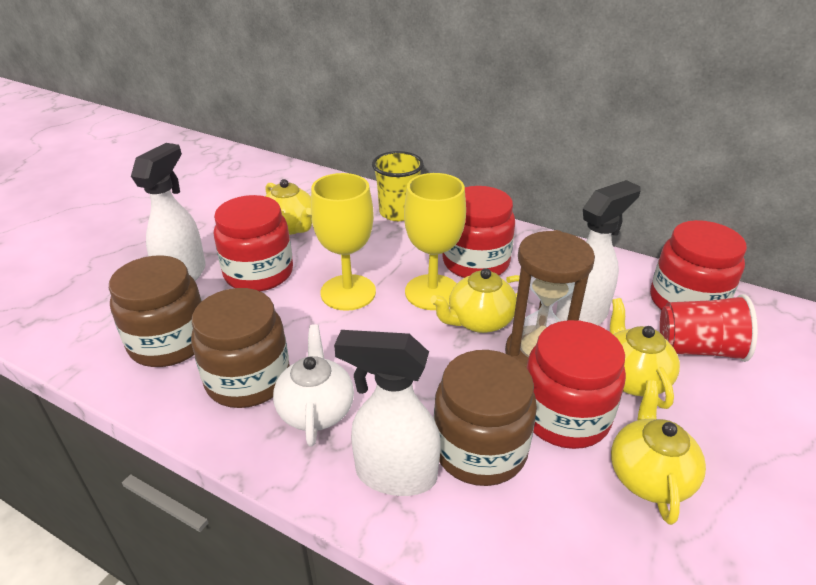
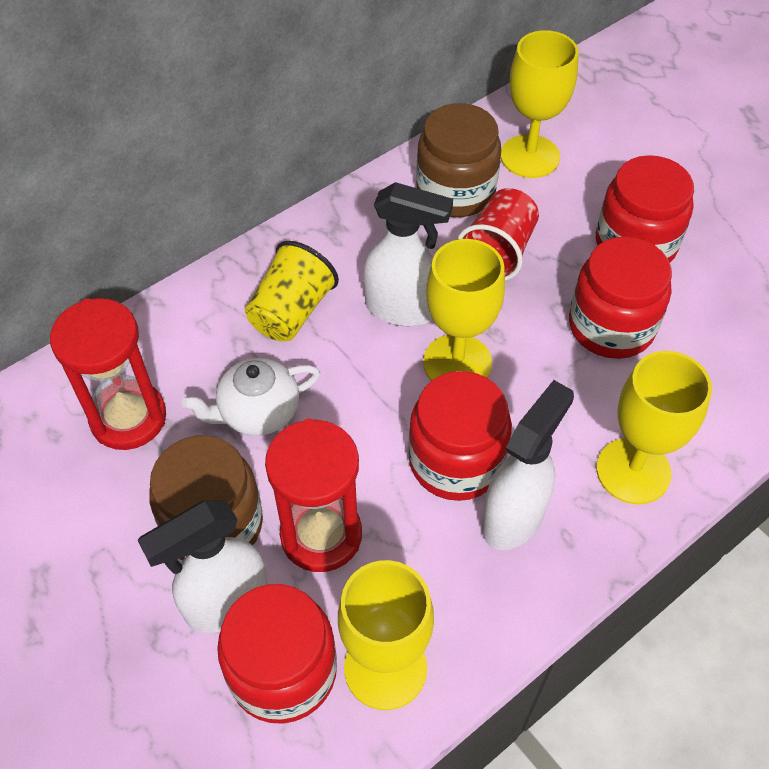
brown hourglass: [505,230,595,368] = 1 -> none = 0
brown jar: [109,255,202,367] [191,288,290,408] [434,350,537,486] = 3 -> [149,435,263,561] [416,103,501,217] = 2
red hourglass: none = 0 -> [50,298,166,450] [265,419,362,572] = 2
yellow goblet: [311,173,376,311] [404,173,466,310] = 2 -> [338,560,434,710] [423,239,505,381] [501,30,579,178] [596,351,712,504] = 4
yellow teapot: [265,179,312,235] [430,268,520,333] [610,298,680,409] [611,380,706,525] = 4 -> none = 0

